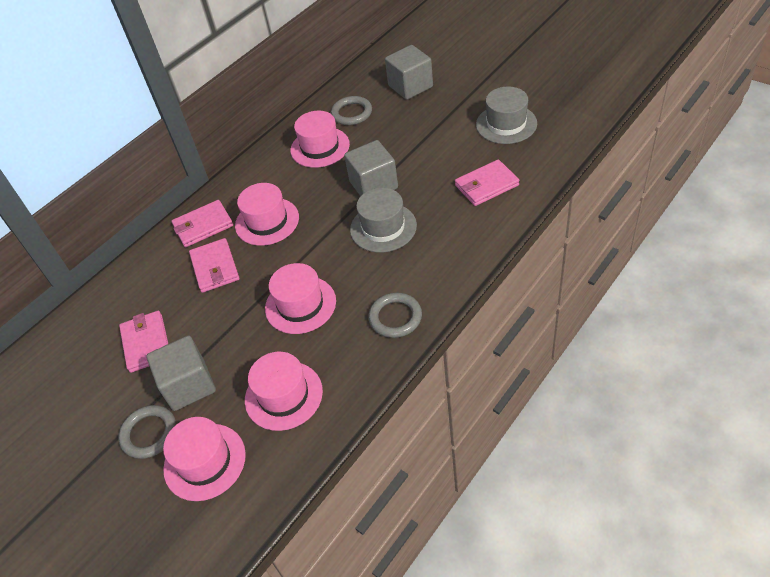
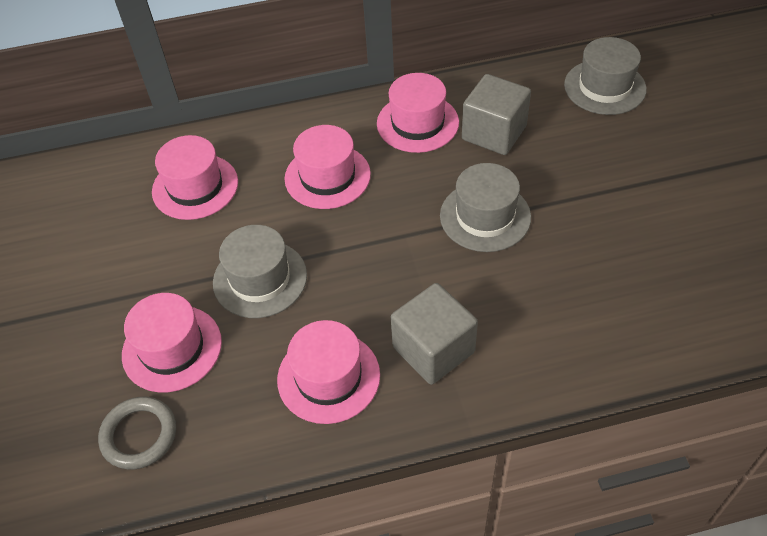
grey cube: [146,335,216,411] [344,140,398,196] [385,45,433,100] = 3 -> [391,283,478,385] [462,74,531,155] = 2
grey hat: [350,188,417,253] [476,86,537,144] = 2 -> [213,225,307,318] [440,163,531,252] [564,37,647,115] = 3
grey ring: [118,405,176,459] [331,96,372,125] [368,293,422,338] = 3 -> [98,397,176,469] = 1
pink wallet: [119,311,168,373] [172,200,233,247] [189,238,239,293] [455,160,519,206] = 4 -> none = 0

